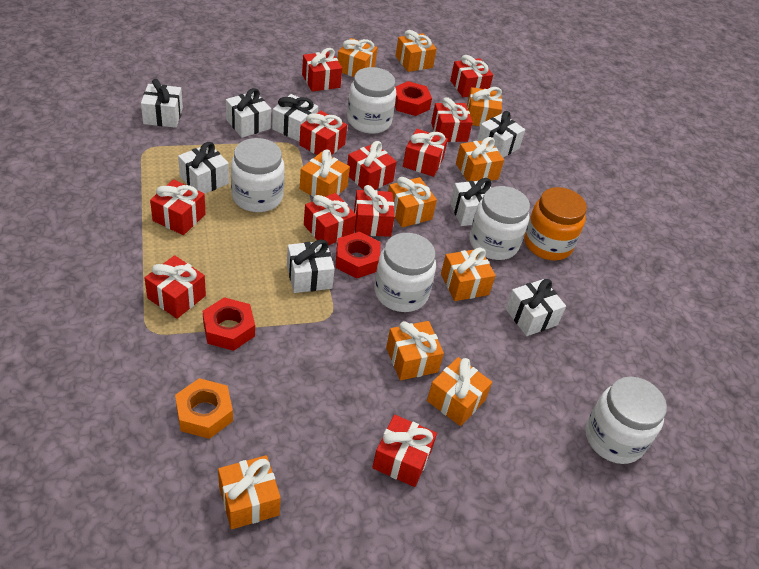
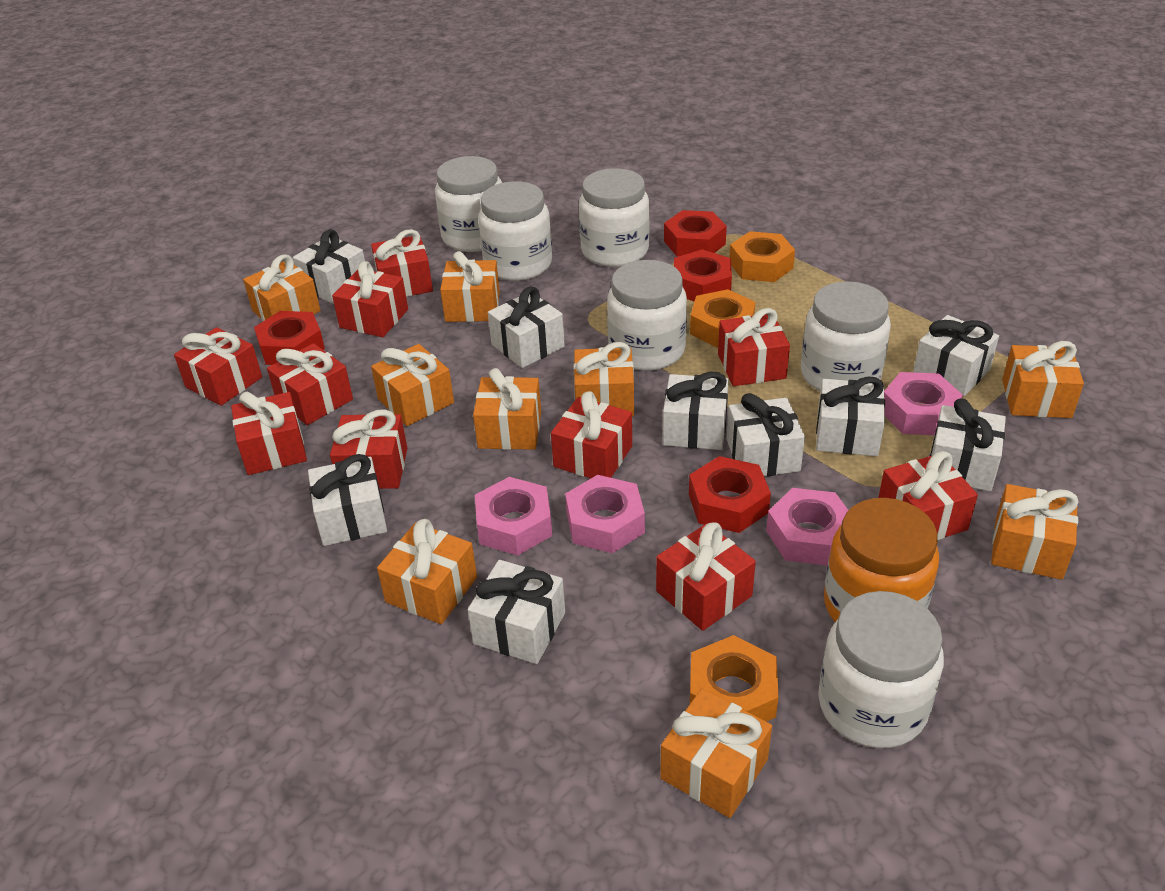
orange gift: [218,455,281,529] [300,150,350,197] [338,38,378,77] [386,321,444,380] [388,177,437,227] [395,30,437,72] [427,357,492,426] [441,248,496,301] [456,137,504,182] [467,87,502,127] = 10 -> [243,254,321,321] [371,344,454,426] [377,519,477,624] [440,251,500,322] [473,368,541,450] [574,342,634,416] [660,689,772,818] [991,484,1079,580] [1002,341,1084,418] = 9
orange nut: [175,378,233,439] = 1 -> [690,289,755,348] [690,635,779,721] [730,231,795,282] = 3
pink nut: none = 0 -> [475,477,552,556] [565,475,645,553] [766,488,849,566] [884,372,963,435] = 4
red gift: [145,255,206,319] [150,179,206,235] [299,111,347,155] [302,48,342,92] [304,193,356,245] [347,141,397,190] [354,185,395,237] [372,415,437,487] [403,129,448,177] [431,97,473,142] [450,55,493,97] = 11 -> [174,327,262,406] [231,392,307,475] [267,343,353,425] [330,409,407,489] [332,261,408,337] [371,229,433,297] [551,391,632,478] [656,522,756,631] [718,308,790,386] [878,451,978,540] = 10
red nut: [203,297,255,351] [335,232,380,279] [395,81,432,116] = 3 -> [254,311,325,365] [664,210,727,256] [674,249,732,302] [689,456,771,533] = 4
white gift: [141,79,183,128] [178,142,229,194] [226,88,271,138] [272,94,318,142] [287,239,335,293] [450,178,492,226] [477,111,525,157] [505,279,566,336] = 8 -> [293,229,365,304] [308,454,387,546] [468,560,565,664] [488,287,565,368] [663,372,729,450] [726,393,805,476] [816,377,885,456] [913,315,999,396] [930,398,1006,491] = 9
white jar: [231,138,285,212] [347,67,396,134] [374,233,436,312] [469,186,530,260] [585,376,667,464] = 5 -> [435,156,502,252] [478,181,552,281] [579,168,649,267] [607,260,687,371] [801,281,891,391] [818,591,944,748] = 6

